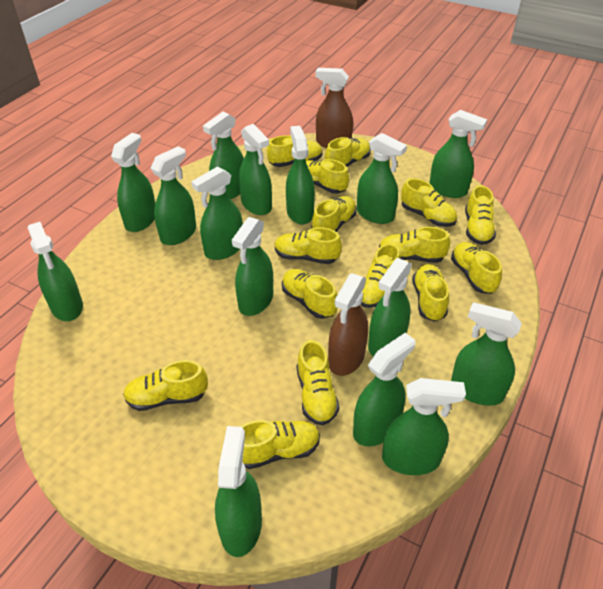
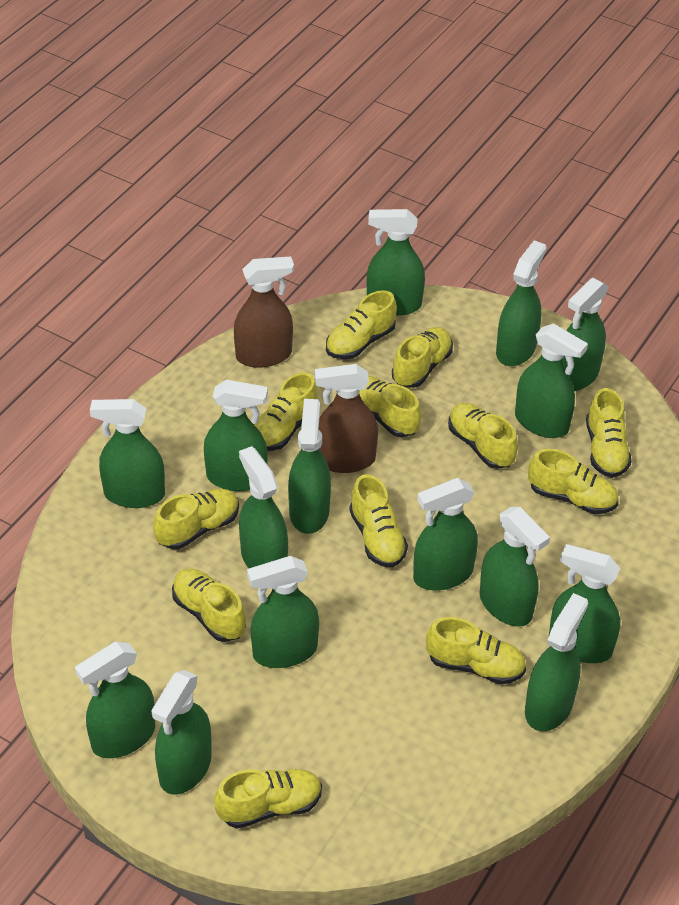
yellow shoe: [123,360,208,411] [240,420,320,469] [267,135,323,167] [275,227,342,264] [282,269,337,319] [297,340,339,425] [306,159,349,194] [312,196,357,232] [325,137,371,167] [360,243,401,308] [379,227,450,263] [401,178,457,227] [412,264,449,322] [451,242,502,294] [465,185,496,245] = 15 -> [153,489,239,549] [172,569,246,642] [214,769,322,829] [254,373,318,451] [326,290,397,359] [349,474,408,567] [359,376,421,437] [392,327,453,388] [426,617,526,684] [448,403,518,469] [528,449,618,514] [586,388,632,478] = 12

